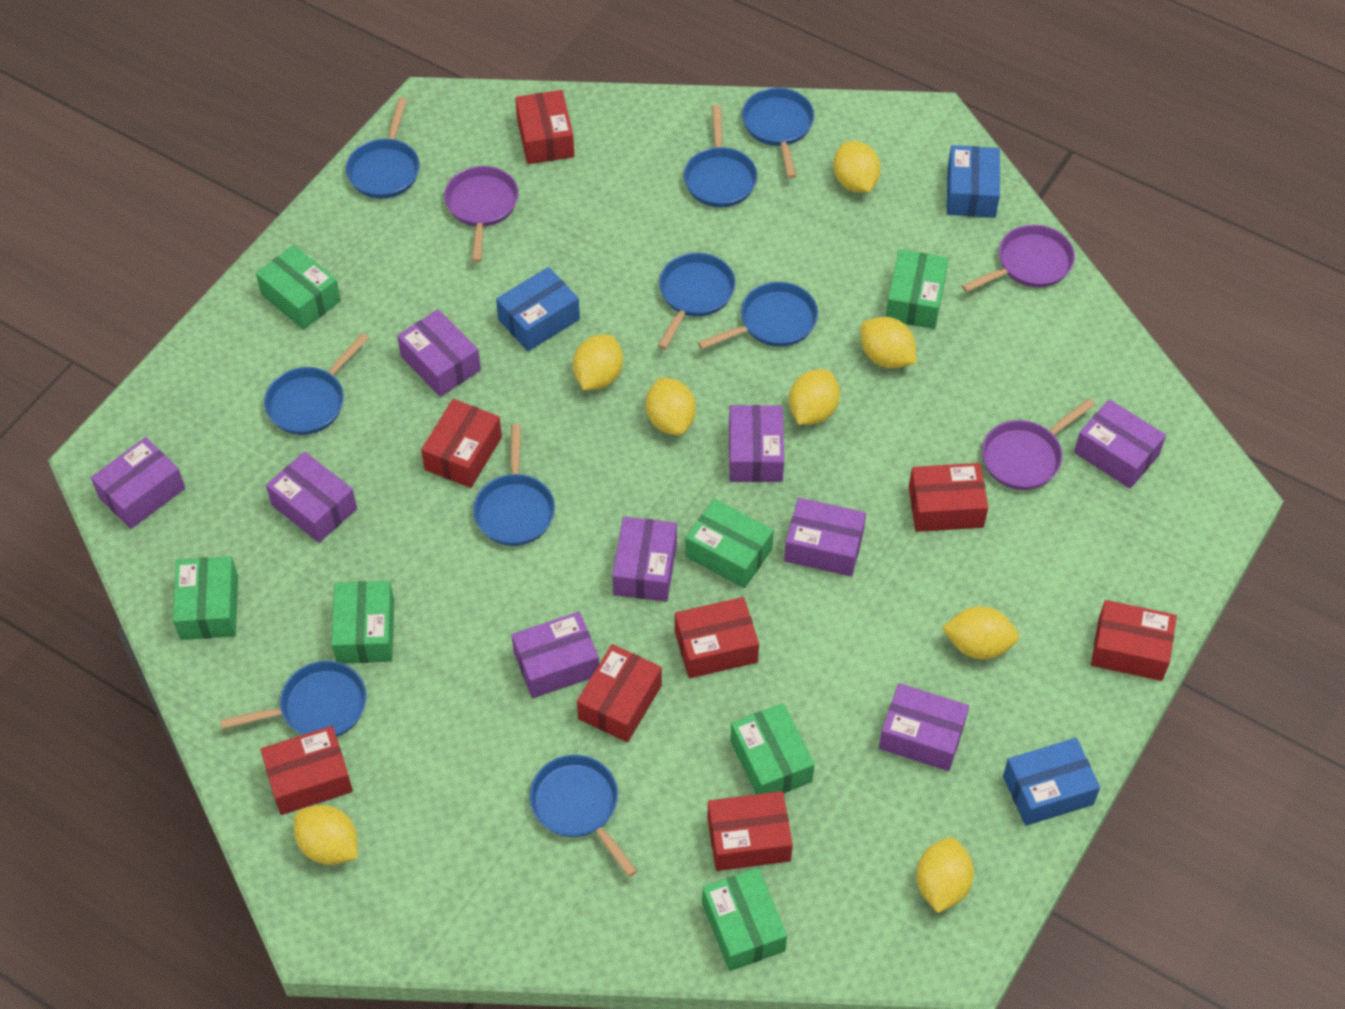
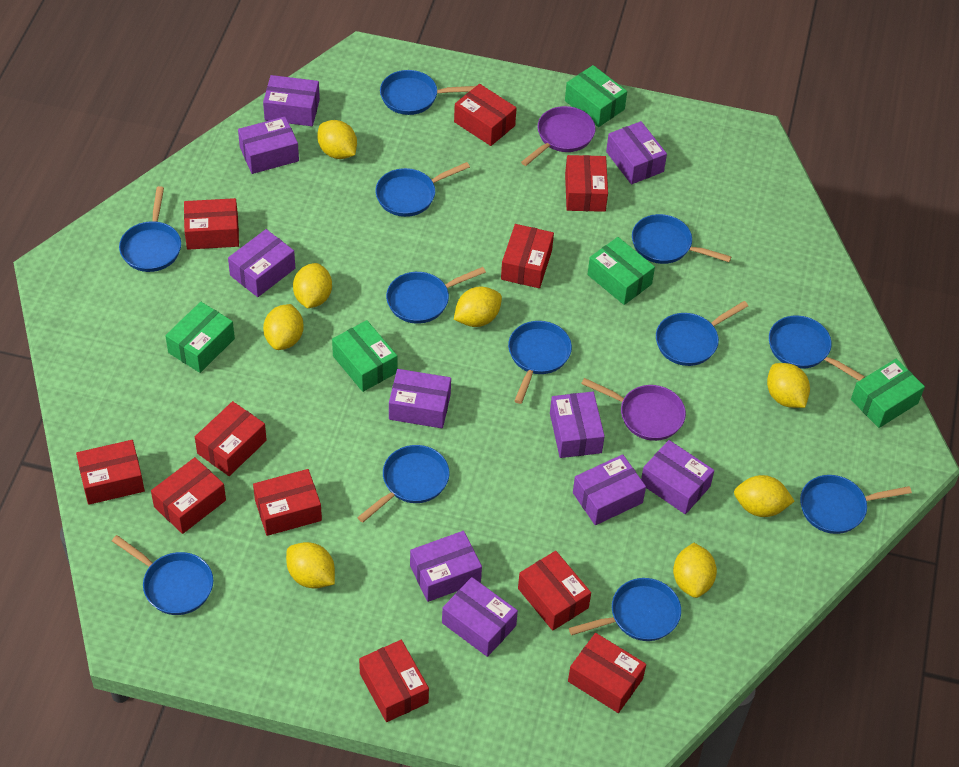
blue box: [496,267,580,351] [947,145,1000,218] [1003,738,1100,826] = 3 -> none = 0
blue pan: [220,661,367,737] [264,333,369,435] [346,98,420,199] [473,424,555,546] [529,755,637,877] [658,253,736,350] [684,105,758,207] [698,282,818,349] [742,88,814,179] = 9 -> [112,535,213,615] [119,186,181,272] [357,445,450,523] [375,162,470,217] [380,70,476,115] [386,267,486,324] [508,321,572,404] [569,578,681,641] [632,214,731,264] [656,301,748,366] [769,315,865,381] [800,475,912,534] = 12
green box: [173,556,238,640] [256,245,341,330] [331,581,394,664] [685,499,774,588] [702,868,787,971] [730,703,815,794] [886,249,949,329] = 7 -> [165,302,235,373] [332,320,397,392] [565,65,627,127] [587,237,655,305] [851,359,925,428] = 5
purple box: [91,437,185,529] [266,452,357,543] [397,309,481,397] [512,612,599,698] [612,516,677,602] [729,405,784,482] [784,498,866,577] [879,683,969,771] [1074,399,1166,489] = 9 -> [228,229,295,297] [238,117,299,174] [263,75,320,126] [389,369,451,428] [410,531,482,602] [442,577,518,657] [550,392,605,458] [573,454,646,525] [606,121,667,184] [641,440,714,514] = 10
purple pan: [444,166,519,262] [962,224,1075,292] [982,398,1095,490] = 3 -> [521,106,596,166] [581,378,686,441] = 2
red box: [260,726,353,815] [421,399,502,488] [515,90,574,164] [577,644,662,742] [675,597,759,678] [707,791,793,871] [909,463,988,532] [1091,600,1177,681] = 8 -> [76,440,145,505] [151,457,226,534] [184,198,239,250] [195,401,267,476] [253,469,322,536] [359,640,429,722] [454,84,517,146] [501,224,554,288] [518,551,591,631] [565,155,608,212] [568,633,646,713] = 11

